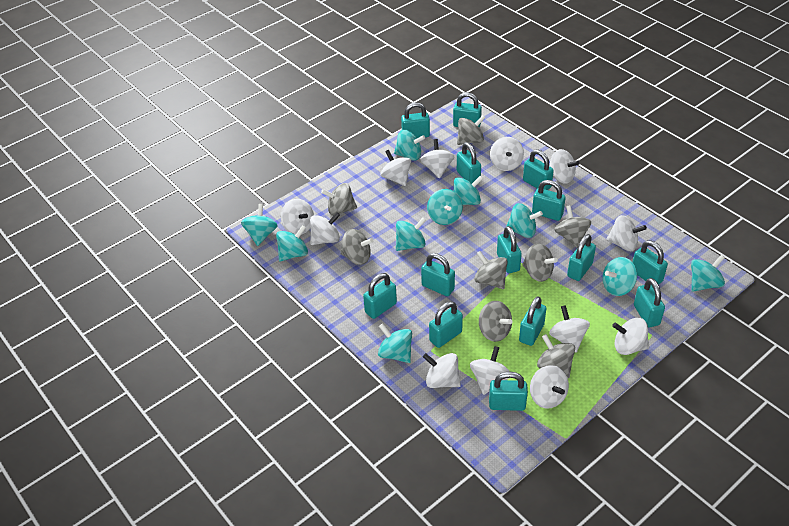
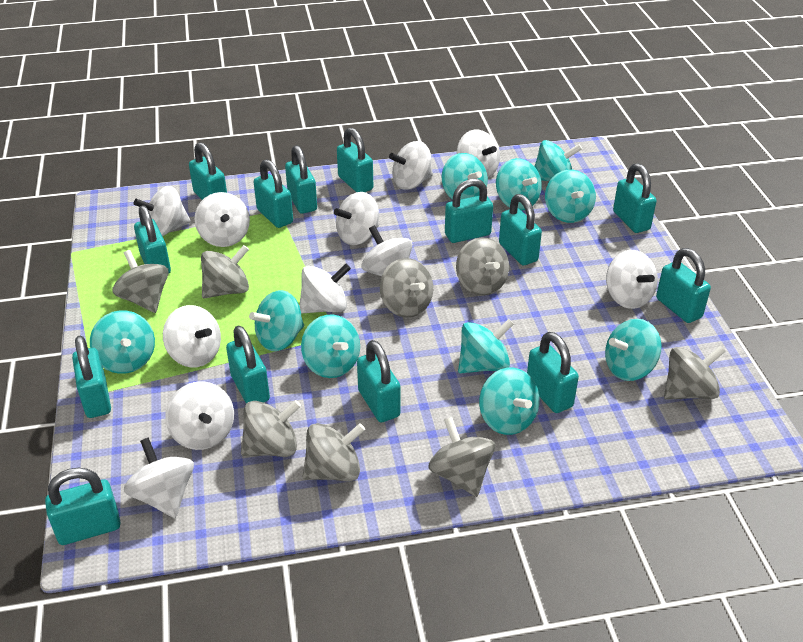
white spinning top: [281,199,314,235] [310,212,340,245] [381,150,411,186] [420,139,454,178] [423,353,461,388] [470,346,510,395] [490,137,524,171] [530,365,569,409] [549,149,580,184] [549,305,590,352] [606,215,647,251] [612,318,649,355] = 12 -> [124,438,194,518] [134,186,191,236] [163,305,221,367] [166,382,234,450] [194,192,250,247] [299,264,351,314] [334,192,379,245] [362,225,413,277] [389,141,433,190] [457,130,500,178] [606,250,658,309] = 11

